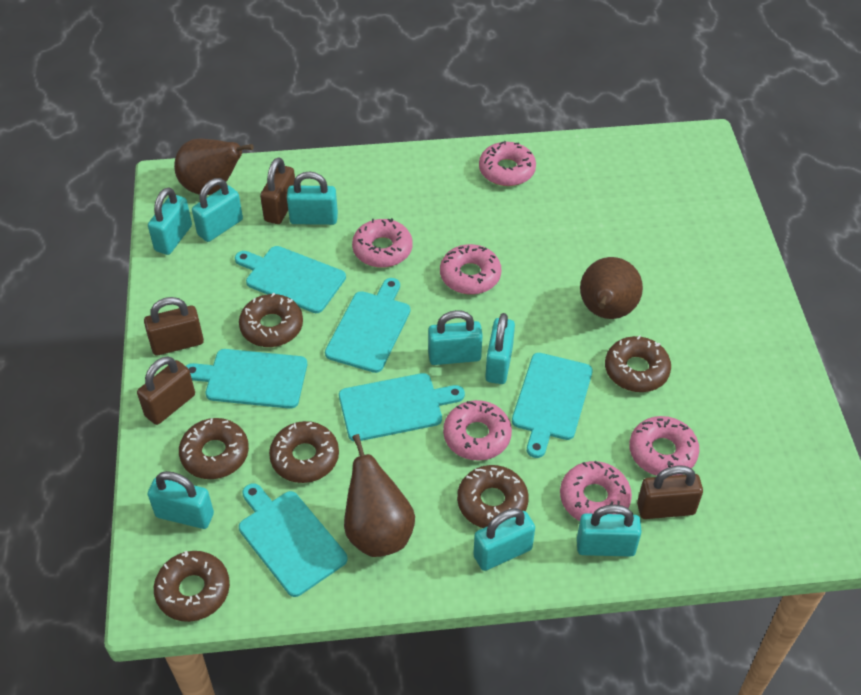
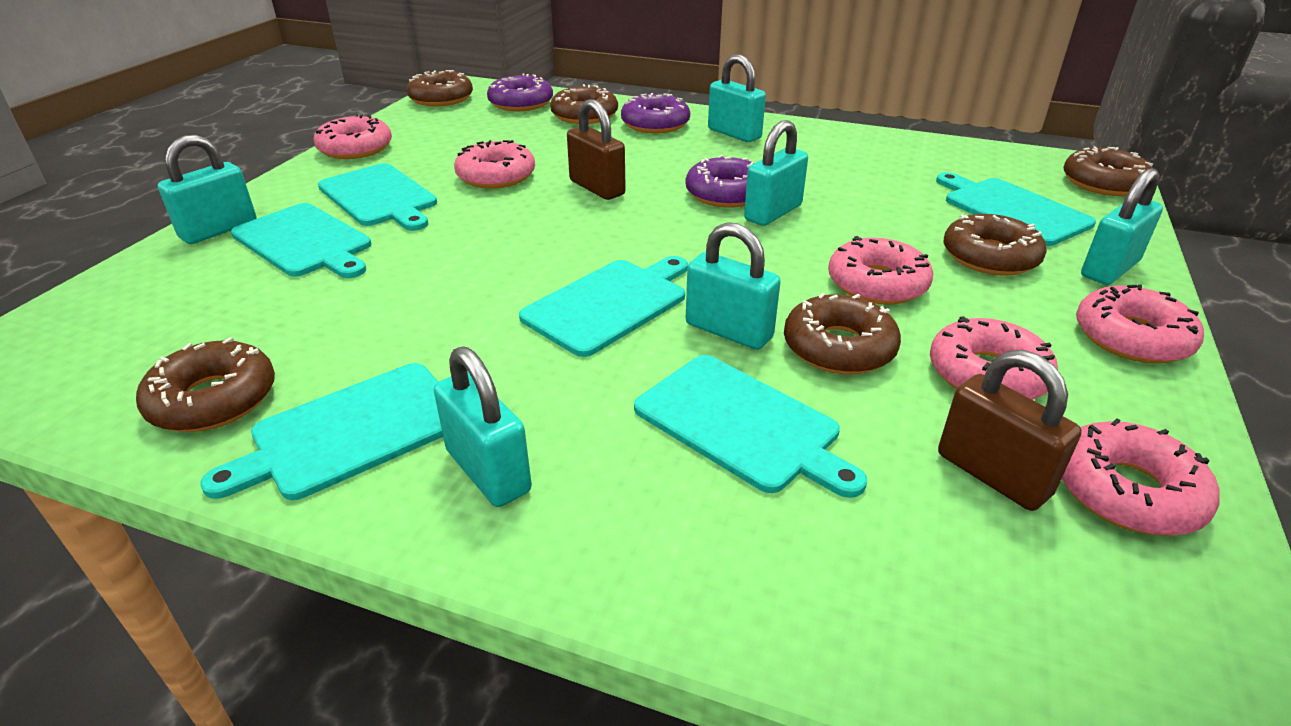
brown padlock: [137,357,195,425] [144,297,204,356] [260,157,295,224] [637,465,703,519] = 4 -> [567,99,626,200] [938,350,1082,511] = 2
brown pear: [174,138,254,195] [344,434,415,557] [580,257,643,319] = 3 -> none = 0
purple donut: none = 0 -> [487,73,553,111] [621,93,690,133] [685,155,754,208] = 3
turquoise padlock: [148,187,192,255] [148,471,214,529] [192,178,243,242] [287,171,338,225] [428,310,483,365] [473,508,535,571] [485,313,515,384] [577,505,642,557] = 8 -> [158,135,257,244] [434,346,532,507] [686,222,781,350] [708,54,766,142] [744,120,808,226] [1081,168,1163,285] = 6

